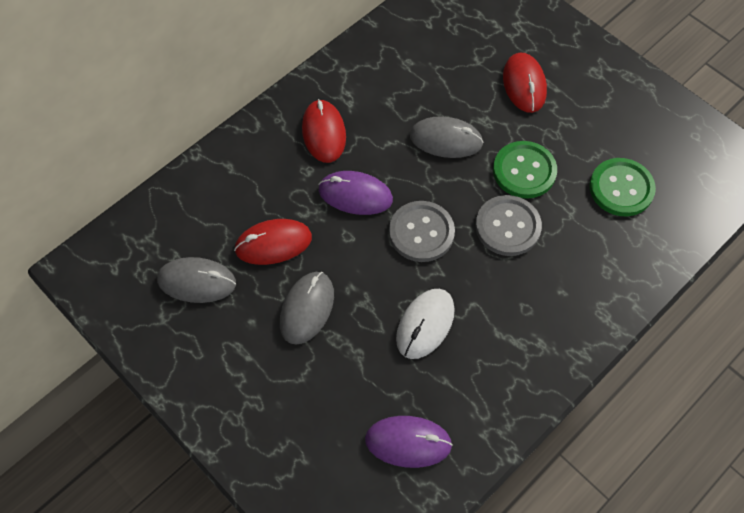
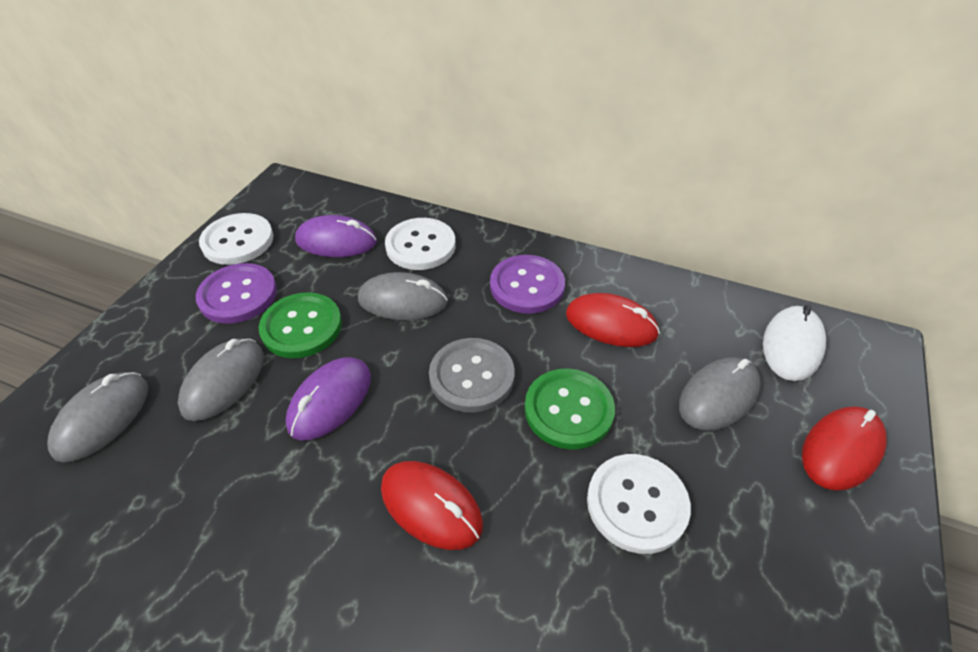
grey button: [389,201,455,262] [475,195,542,256] = 2 -> [429,338,515,413] = 1
grey mouse: [157,257,236,303] [280,272,334,345] [410,116,484,158] = 3 -> [47,372,148,462] [178,338,264,421] [358,272,448,320] [679,357,761,430] = 4
purple button: none = 0 -> [196,263,277,324] [490,255,565,314] = 2
white button: none = 0 -> [199,213,273,265] [385,218,456,270] [587,454,691,554] = 3

